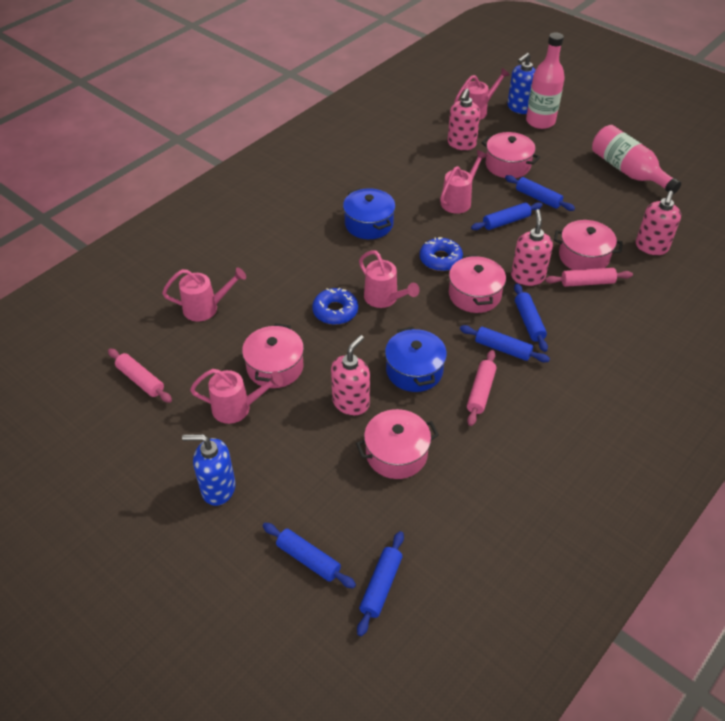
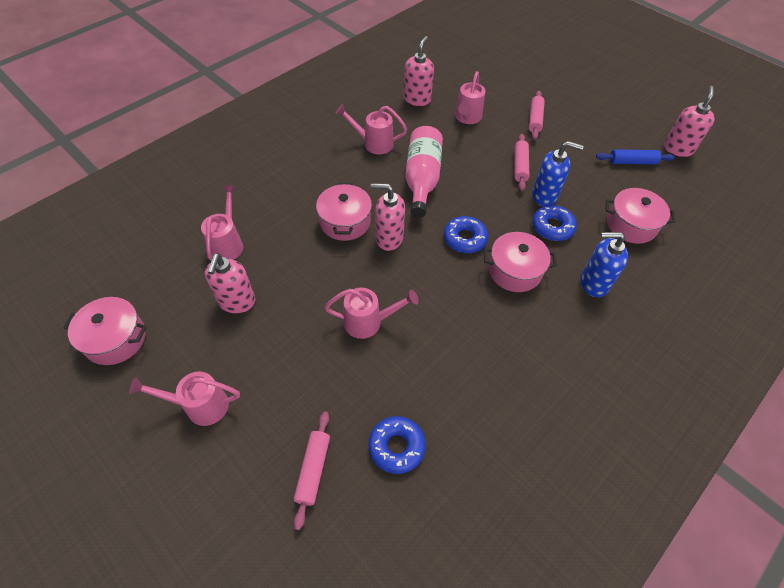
blue donut: [312,287,358,325] [420,237,463,271] = 2 -> [368,416,426,474] [444,216,488,253] [532,205,577,241] = 3
blue pot: [343,188,395,239] [385,327,447,392] = 2 -> none = 0
blue rolling pin: [263,523,356,589] [357,531,404,636] [460,325,550,362] [471,202,543,230] [505,175,575,211] [514,284,548,352] = 6 -> [596,149,675,165] = 1
pink bottle: [526,32,565,129] [592,125,681,194] = 2 -> [405,126,443,218] = 1
pink pot: [242,323,304,388] [356,409,439,479] [449,255,506,313] [481,132,540,178] [554,220,623,270] = 5 -> [63,297,147,365] [316,183,372,241] [484,232,557,292] [606,188,675,244] = 4

